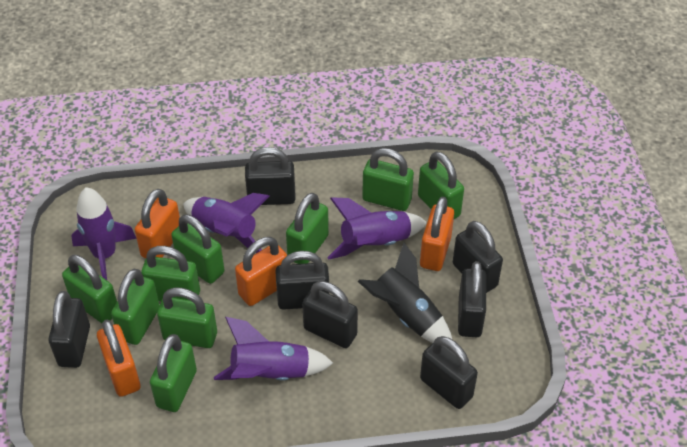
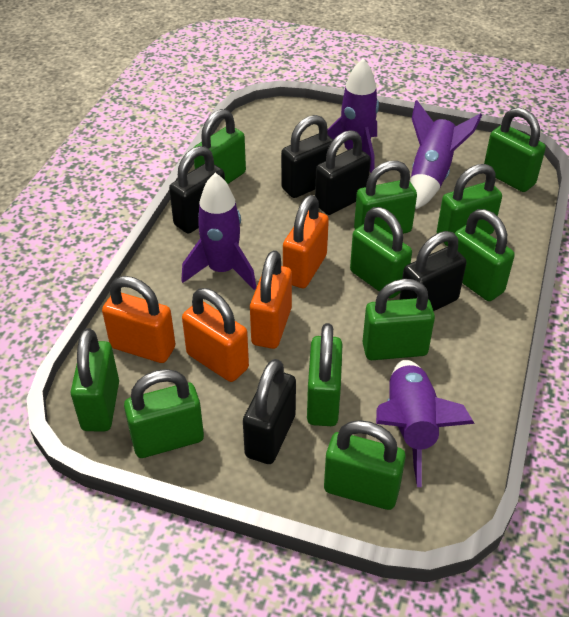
black padlock: [48,291,90,368] [245,147,296,205] [275,251,329,310] [302,281,358,348] [420,336,478,409] [453,221,503,293] [458,261,486,337] = 7 -> [169,146,225,233] [243,359,296,464] [281,115,333,198] [315,130,371,215] [399,231,466,311] = 5
black rocket: [358,243,452,343] = 1 -> none = 0
green padlock: [62,255,117,323] [111,269,160,345] [141,246,200,302] [150,334,197,412] [157,287,217,348] [171,214,224,284] [286,193,329,264] [362,148,414,211] [418,151,464,219] = 9 -> [71,328,119,431] [124,369,204,458] [194,109,246,184] [307,323,343,426] [324,420,406,510] [350,207,412,299] [354,161,417,235] [362,279,435,360] [437,164,502,246] [454,209,515,301] [484,107,546,192] = 11

